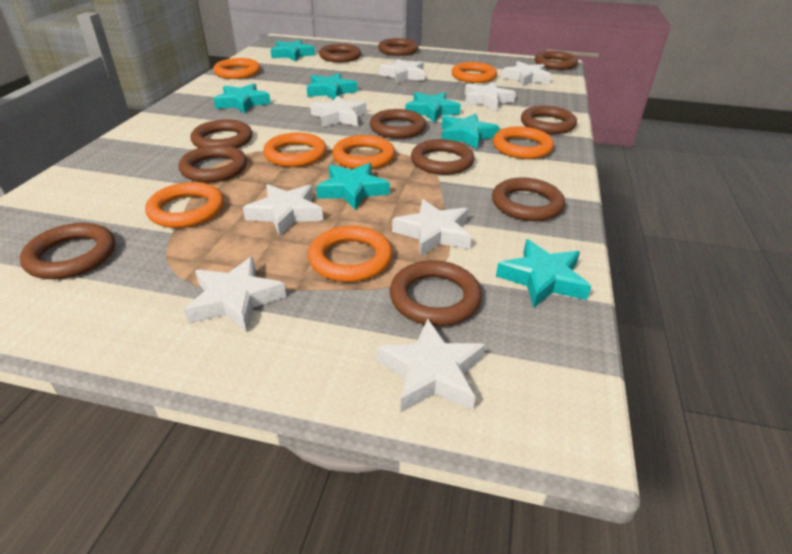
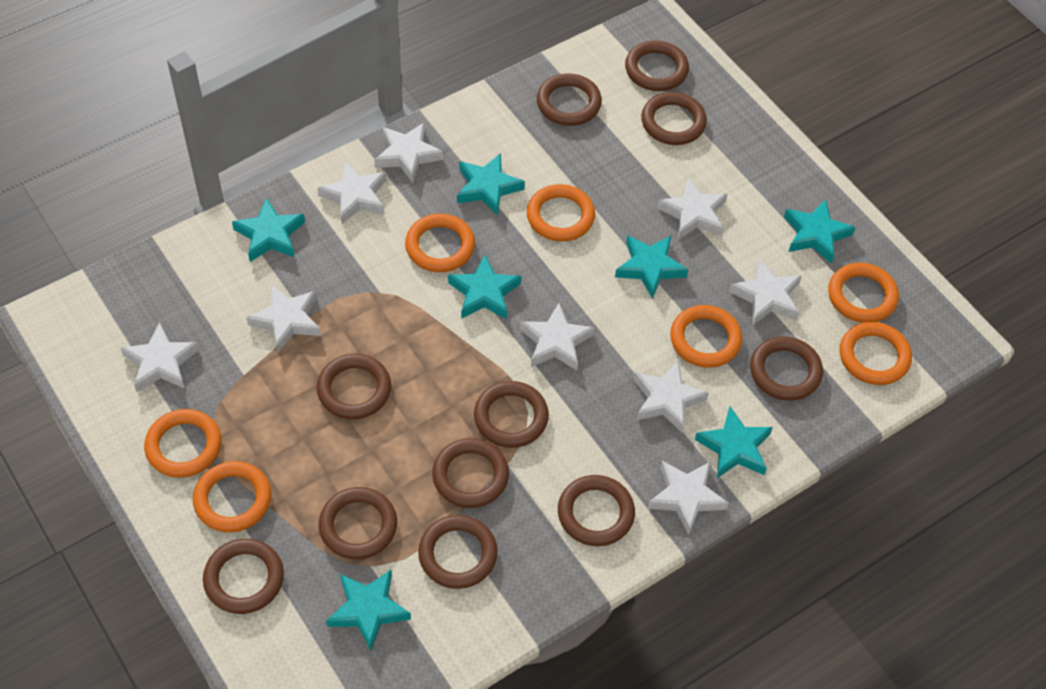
white star: [184,257,286,332] [243,184,323,236] [310,96,366,127] [377,319,485,413] [379,58,425,83] [392,199,471,256] [465,82,516,111] [502,61,551,86] = 8 -> [121,322,200,392] [246,285,321,353] [317,161,386,224] [374,123,444,183] [520,303,595,370] [634,361,709,433] [648,461,729,535] [657,178,727,240] [729,259,802,325] = 9

